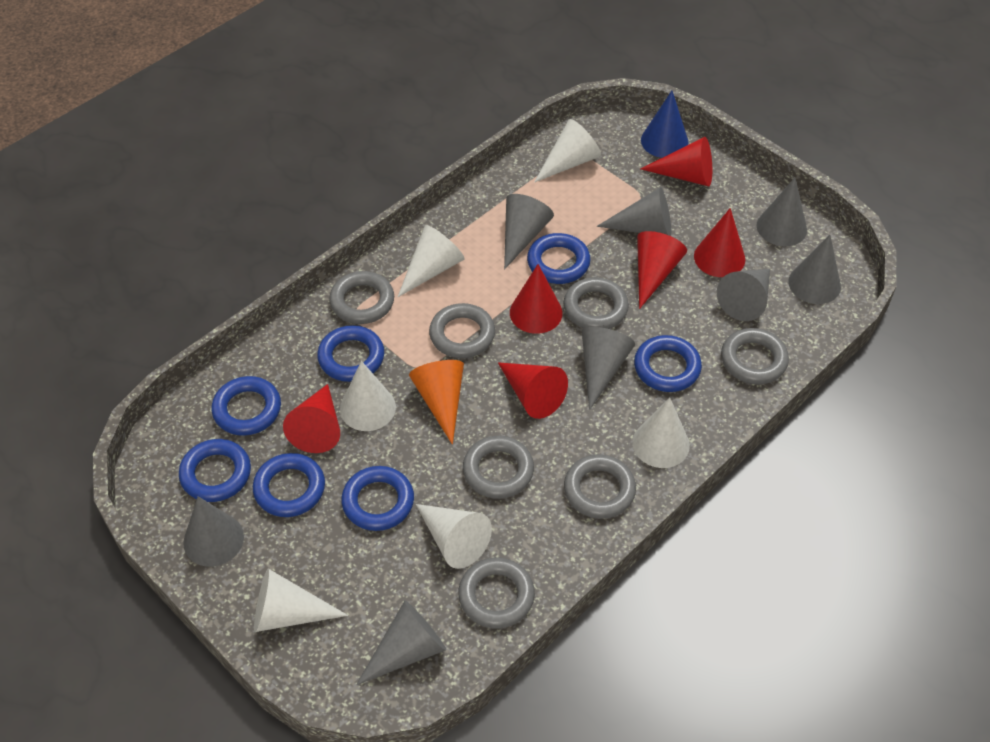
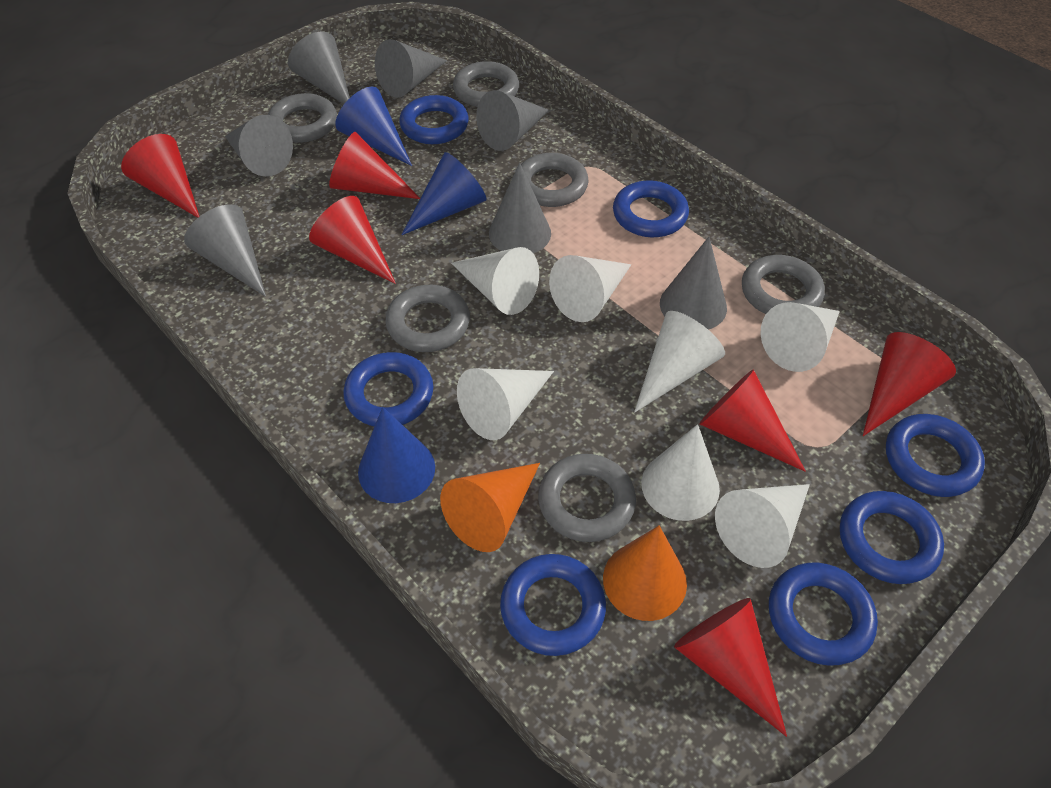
blue cone: [641,91,689,158] = 1 -> [335,87,412,166] [358,407,435,503] [402,152,487,235] = 3
grey cone: [183,496,244,567] [356,600,446,685] [504,194,554,270] [582,327,635,410] [597,187,671,236] [717,269,770,321] [757,178,807,246] [788,235,841,304] = 8 -> [184,205,266,297] [225,115,293,177] [288,32,350,104] [375,39,447,98] [476,90,549,151] [489,163,551,253] [660,237,727,330] = 7
grey ring: [329,271,394,324] [429,303,495,358] [458,558,535,628] [463,436,534,499] [563,277,629,329] [564,454,636,519] [721,328,789,384] = 7 -> [268,93,337,143] [386,285,470,352] [453,61,519,107] [521,153,588,207] [538,454,636,542] [742,255,825,314] = 6
orange cone: [409,360,464,445] = 1 -> [440,463,540,552] [603,525,687,621] = 2
white cone: [254,569,348,632] [340,361,396,431] [398,225,465,297] [416,504,492,569] [534,119,601,183] [632,398,690,468] = 6 -> [451,247,539,315] [457,368,554,440] [549,255,631,322] [634,311,725,413] [641,424,720,521] [715,484,810,568] [761,302,840,372] = 7

